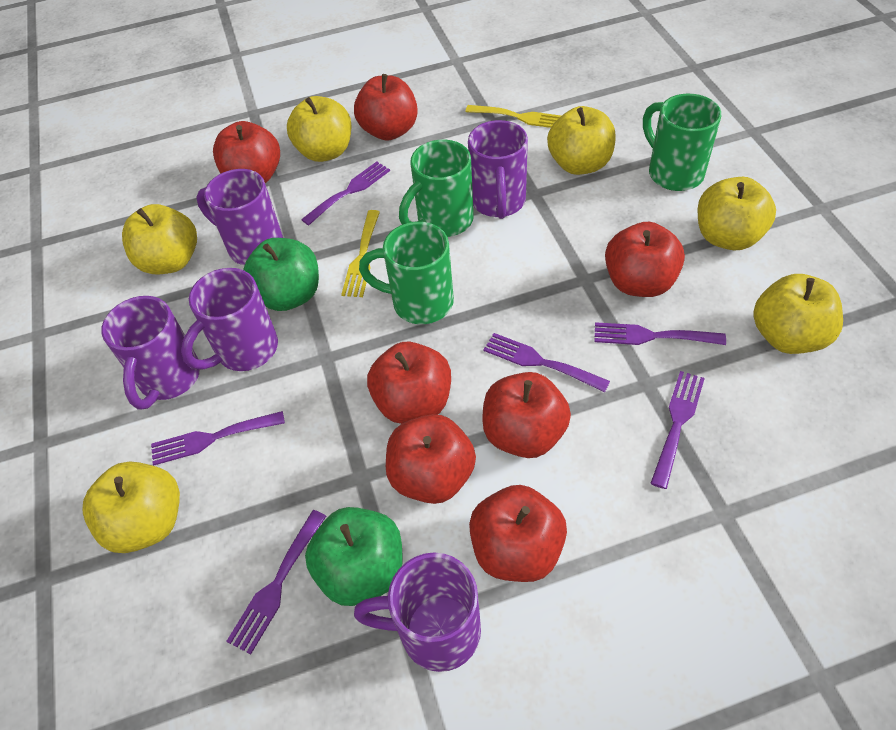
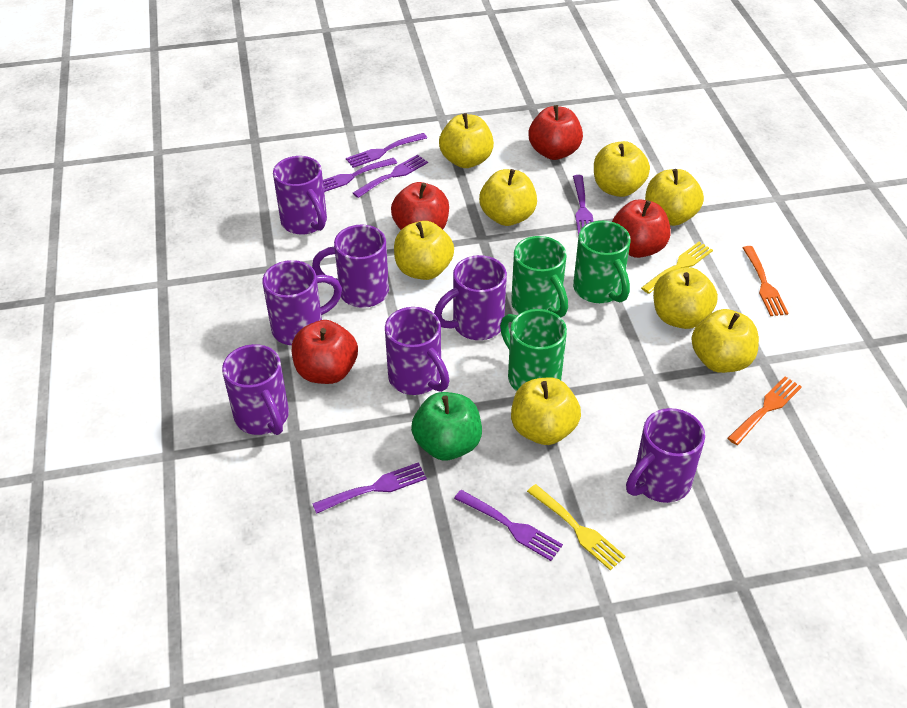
green apple: [243,238,319,311] [305,507,402,606] = 2 -> [411,392,482,460] = 1
orange fork: none = 0 -> [728,377,802,445] [743,246,789,316] = 2
purple mug: [101,296,200,410] [181,268,278,371] [197,169,283,265] [354,553,481,672] [468,120,528,219] = 5 -> [222,344,289,435] [262,260,342,345] [273,156,327,235] [312,225,389,308] [385,307,450,395] [434,255,507,340] [626,408,705,503] = 7
red apple: [213,121,280,183] [354,74,418,141] [367,342,451,424] [386,414,476,504] [469,485,567,582] [482,372,571,458] [605,222,685,297] = 7 -> [292,320,358,384] [391,182,449,230] [529,105,583,160] [612,199,670,258] = 4
yellow apple: [83,461,180,553] [122,204,197,274] [287,96,352,162] [547,106,616,175] [697,177,776,250] [753,274,843,354] = 6 -> [394,221,454,280] [439,113,494,168] [479,169,537,226] [511,377,581,445] [594,141,650,197] [645,169,704,226] [653,267,718,329] [691,309,759,373] = 8

